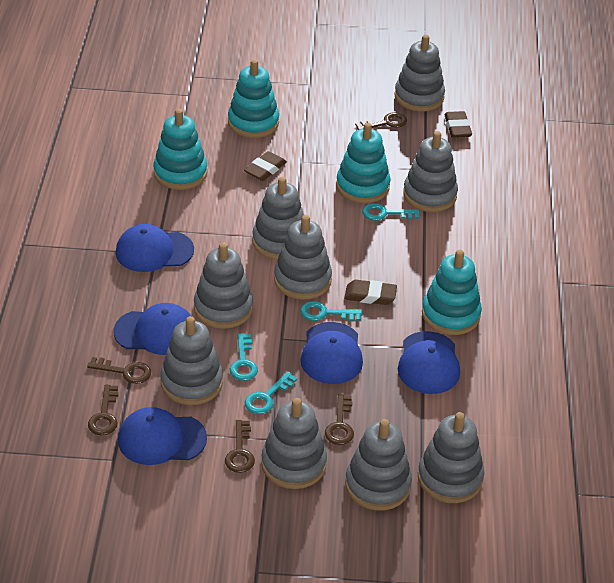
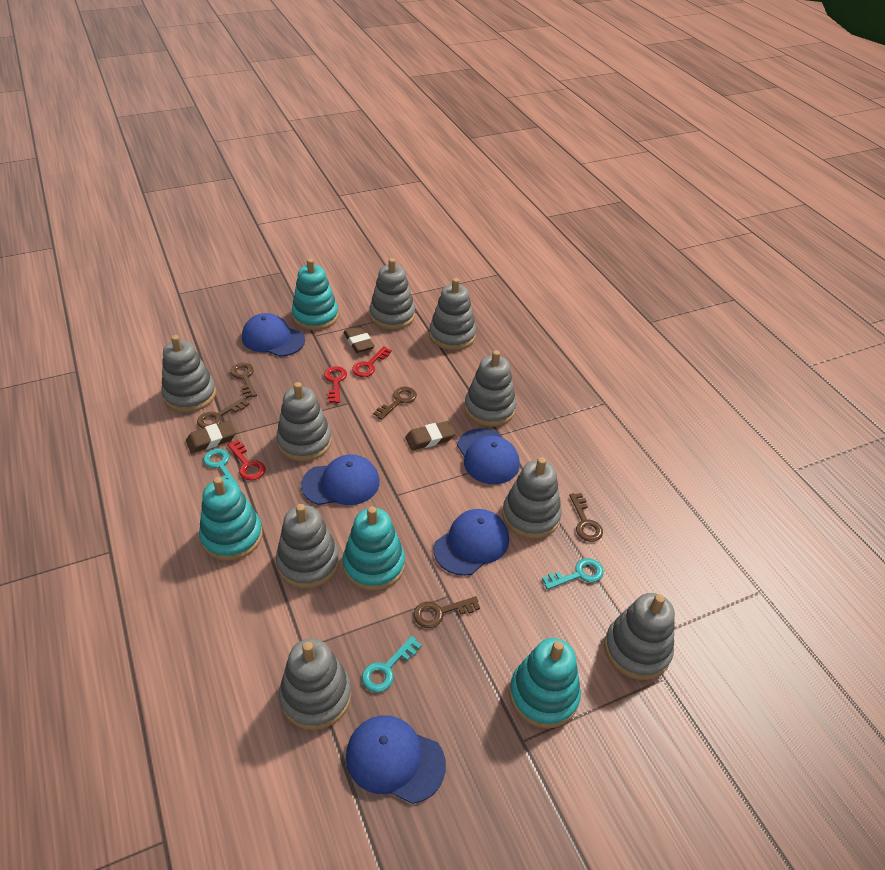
red key: none = 0 -> [227,440,266,480] [324,366,347,403] [352,346,392,377] = 3
turquoise key: [230,333,258,381] [245,372,297,414] [300,301,362,321] [362,203,420,220] = 4 -> [203,449,239,486] [362,636,422,692] [542,558,604,590] = 3

